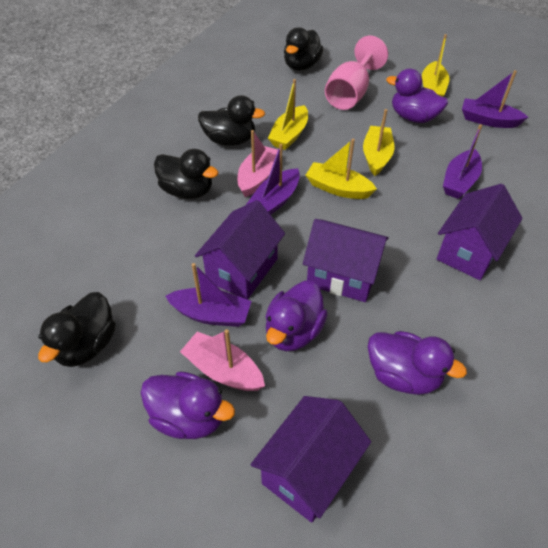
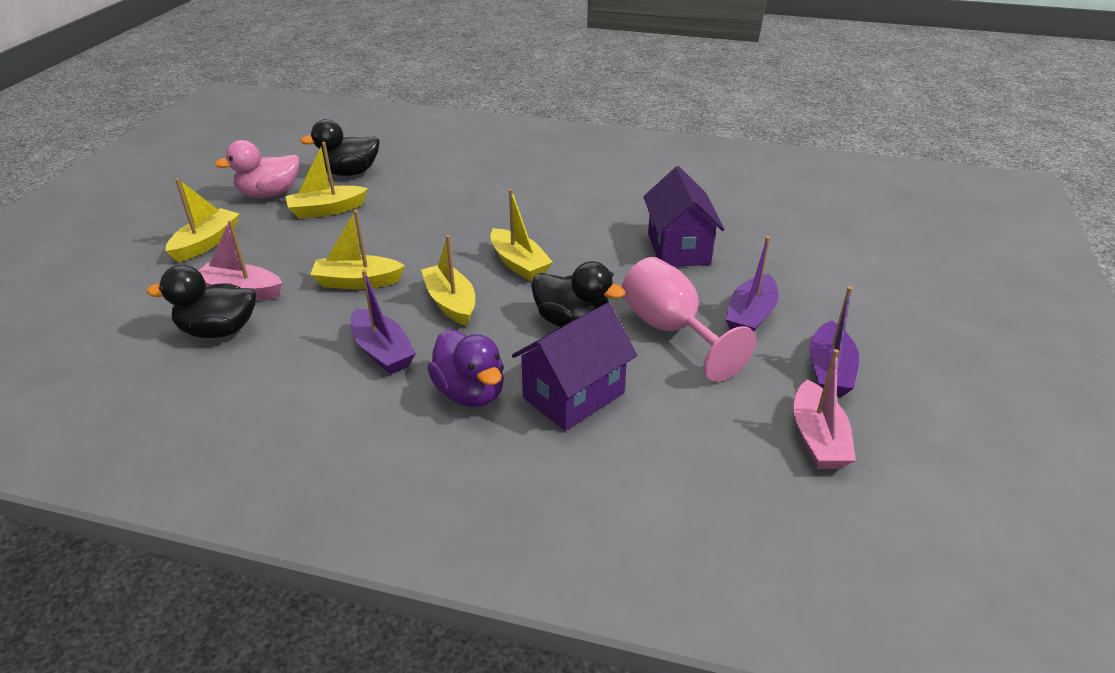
black duck: [38,292,116,367] [154,149,219,199] [198,95,265,146] [284,27,324,71] = 4 -> [146,265,256,338] [300,119,380,176] [531,261,625,327] = 3
pink duck: none = 0 -> [214,140,299,198] = 1
purple boat: [165,263,251,327] [246,144,300,215] [443,124,482,199] [462,70,528,128] = 4 -> [351,270,416,374] [725,236,778,332] [809,286,859,397] = 3
purple duck: [141,371,235,439] [266,281,328,351] [368,331,467,395] [386,69,448,123] = 4 -> [427,329,504,407] = 1
purple house: [195,200,285,300] [251,396,371,523] [303,219,389,302] [437,184,522,280] = 4 -> [512,303,637,431] [643,166,725,267] = 2
yellow boat: [268,79,308,150] [306,139,377,199] [363,109,394,176] [422,34,450,97] = 4 -> [165,178,240,262] [286,142,368,219] [310,210,405,289] [421,235,475,326] [490,189,553,281] = 5

